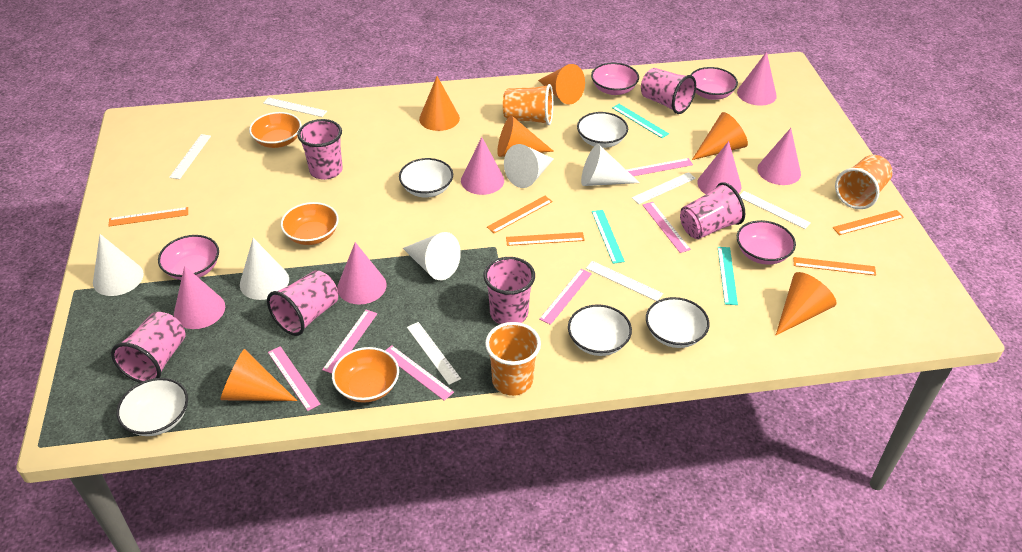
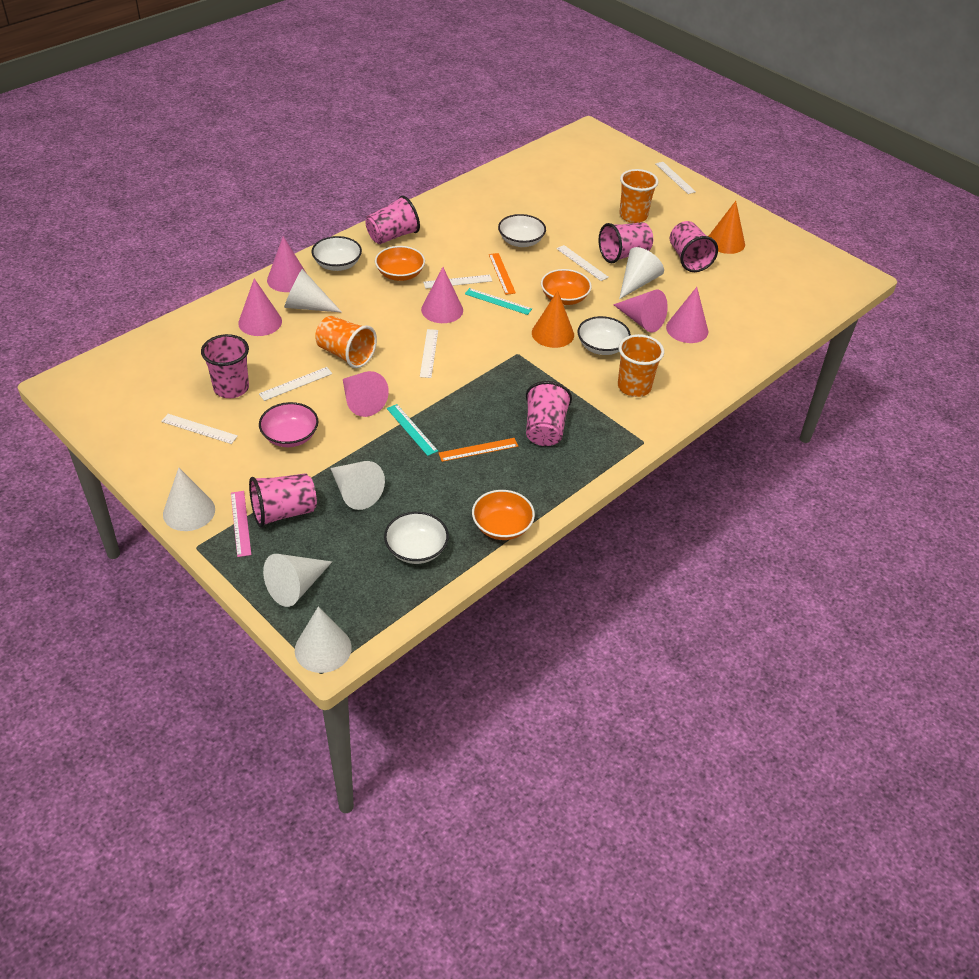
orange cone: [220,349,297,401] [419,76,460,131] [497,116,554,157] [538,64,585,104] [692,112,748,160] [775,272,836,336] = 6 -> [532,291,574,348] [708,201,745,254] = 2
orange ruler: [109,207,188,226] [487,196,553,233] [506,232,585,246] [793,257,876,276] [832,210,904,235] = 5 -> [439,438,518,462] [489,253,516,295] = 2
pink bowl: [158,235,219,280] [591,63,639,95] [691,67,738,100] [737,220,796,265] = 4 -> [259,402,319,447] = 1
pink ruler: [268,346,320,411] [322,310,377,374] [385,345,454,401] [539,269,592,325] [627,158,693,176] [643,202,691,253] = 6 -> [231,491,251,557] = 1
turquoise ruler: [592,210,625,264] [612,104,669,138] [718,247,738,305] = 3 -> [387,404,438,456] [465,288,532,315] = 2
white bowl: [116,378,188,436] [399,158,453,197] [568,304,632,356] [577,112,628,148] [646,297,710,348] = 5 -> [311,236,362,271] [384,512,449,564] [498,214,546,247] [577,316,631,355] = 4
white cone: [93,234,144,296] [240,238,289,300] [403,232,461,280] [504,144,554,188] [581,144,640,186] = 5 -> [163,468,215,531] [263,554,332,607] [284,269,342,313] [295,607,352,673] [330,461,385,510] [619,247,664,299] = 6

